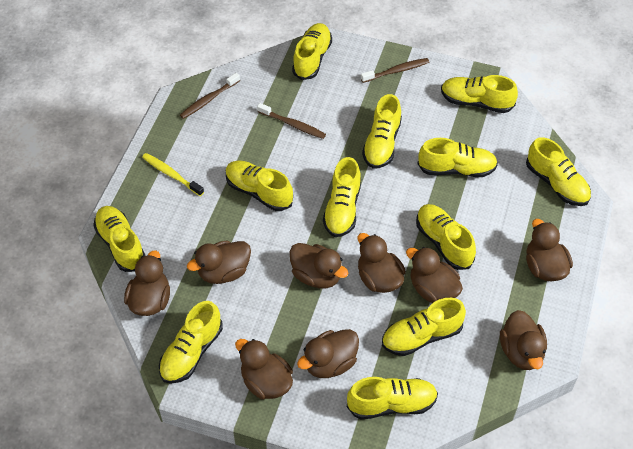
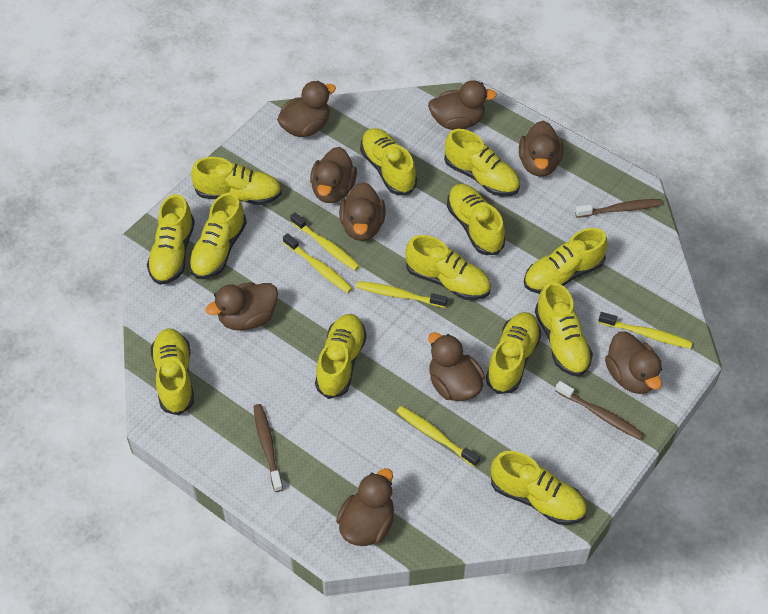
yellow shoe: [93,206,145,272] [159,301,223,384] [226,161,293,211] [292,23,332,80] [323,157,361,237] [347,377,438,419] [362,94,402,169] [382,298,466,356] [416,204,476,270] [417,138,498,177] [441,75,518,113] [526,137,591,206] = 12 -> [147,194,195,285] [151,329,194,415] [189,192,247,279] [191,157,282,205] [315,314,367,399] [360,128,417,195] [405,235,491,300] [444,129,520,196] [447,184,505,255] [486,312,541,394] [491,451,587,525] [524,228,607,294] [535,282,593,377] = 13
yellow toothbrush: [142,153,204,196] = 1 -> [283,233,353,293] [290,212,360,271] [356,281,448,308] [396,406,480,467] [598,312,692,349] = 5

